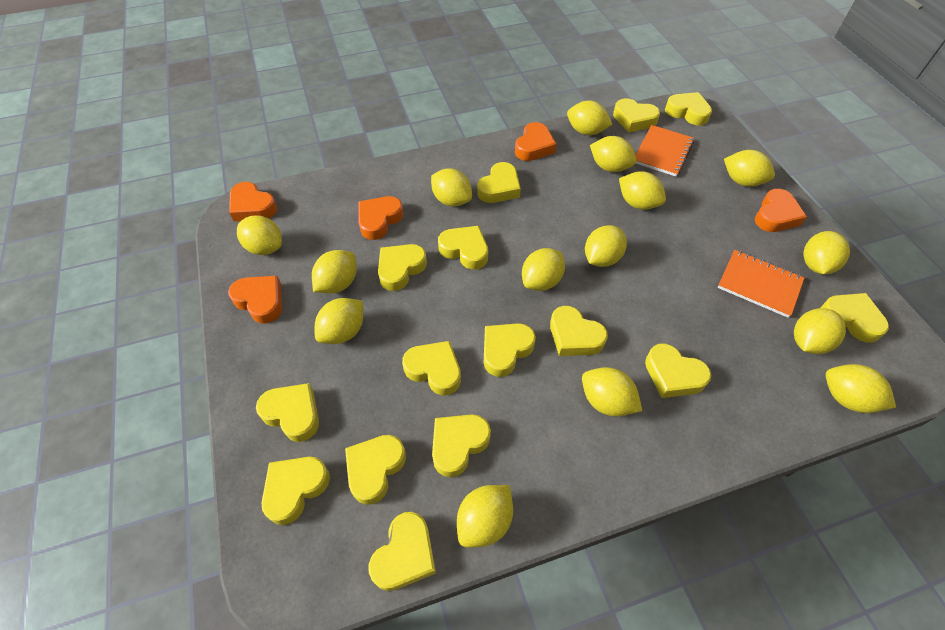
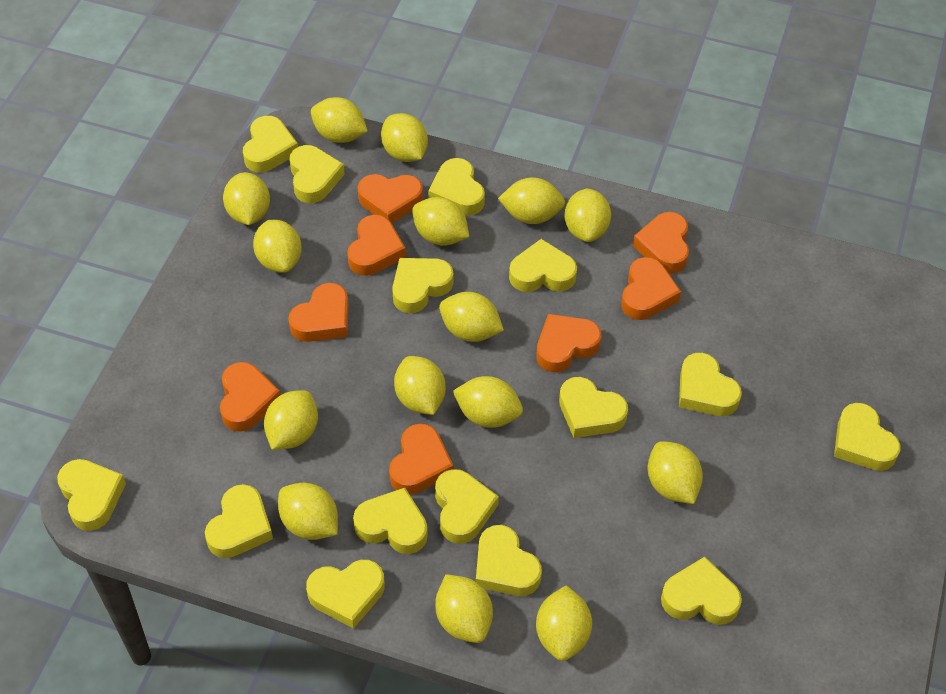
orange heart: [228,276,282,323] [229,182,277,222] [359,196,403,240] [515,122,556,161] [755,189,807,232] = 5 -> [220,362,280,432] [288,283,348,342] [347,215,406,276] [358,174,423,223] [389,424,454,495] [536,314,601,372] [621,257,681,320] [633,212,689,274] = 8
orange notebook: [635,125,694,177] [718,250,804,318] = 2 -> none = 0

